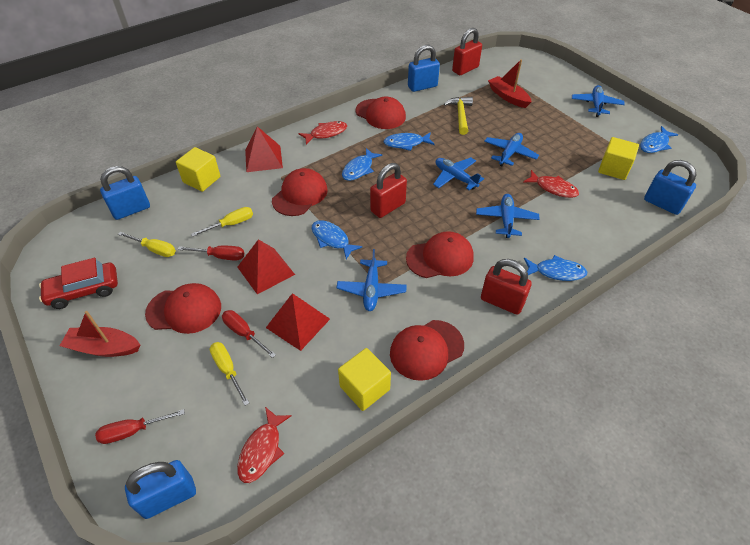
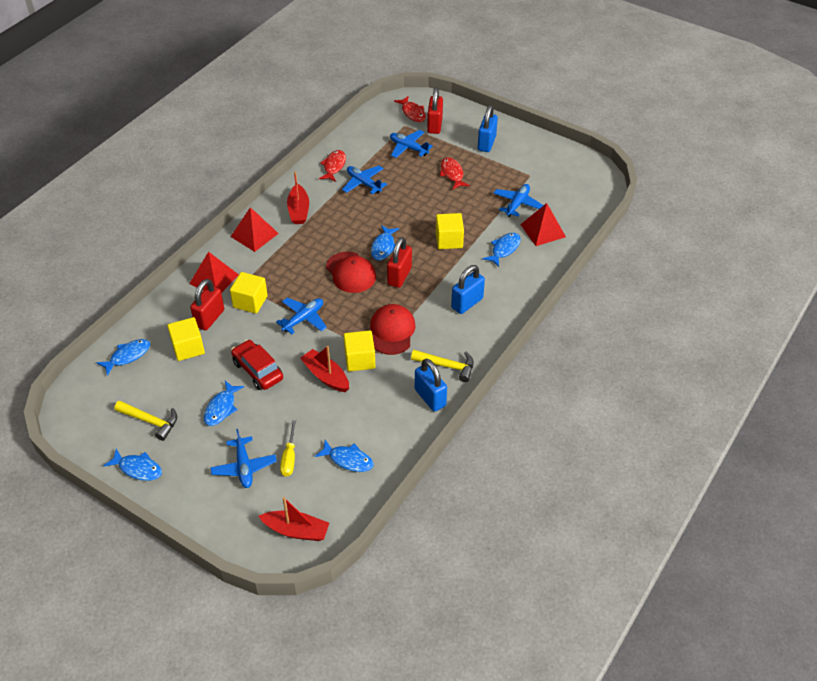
blue fish: [311,220,363,259] [342,148,382,181] [384,132,435,151] [524,255,587,281] [640,126,678,153] = 5 -> [96,339,150,376] [104,449,162,481] [204,381,244,426] [315,440,374,472] [371,225,399,260] [483,233,521,267] = 6
blue padlock: [100,166,150,220] [125,460,196,519] [408,45,440,92] [644,160,697,215] = 4 -> [415,359,447,412] [451,265,485,314] [478,105,498,152] = 3
red boat: [60,311,140,357] [488,59,531,108] = 2 -> [259,497,329,541] [287,171,309,224] [300,346,349,392] = 3
red cap: [145,283,221,334] [272,168,328,216] [356,96,406,129] [390,320,464,381] [406,231,474,278] = 5 -> [326,252,376,293] [370,304,415,355] = 2
red screwdriver: [95,409,185,444] [178,245,244,261] [222,310,276,358] = 3 -> none = 0
yellow cube: [176,147,220,192] [338,348,391,411] [598,137,639,180] = 3 -> [167,317,205,361] [230,272,268,314] [344,330,375,371] [436,213,464,249] = 4
yellow hammer: [444,97,473,135] = 1 -> [115,401,177,441] [411,350,474,382] = 2
yellow screwdriver: [118,232,176,257] [191,207,253,237] [210,342,249,406] = 3 -> [280,420,296,477] = 1

